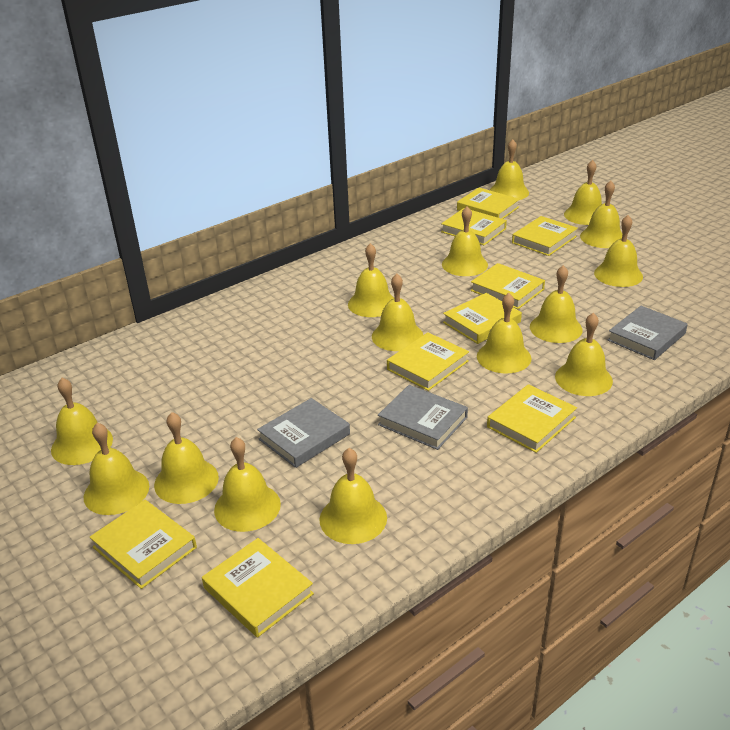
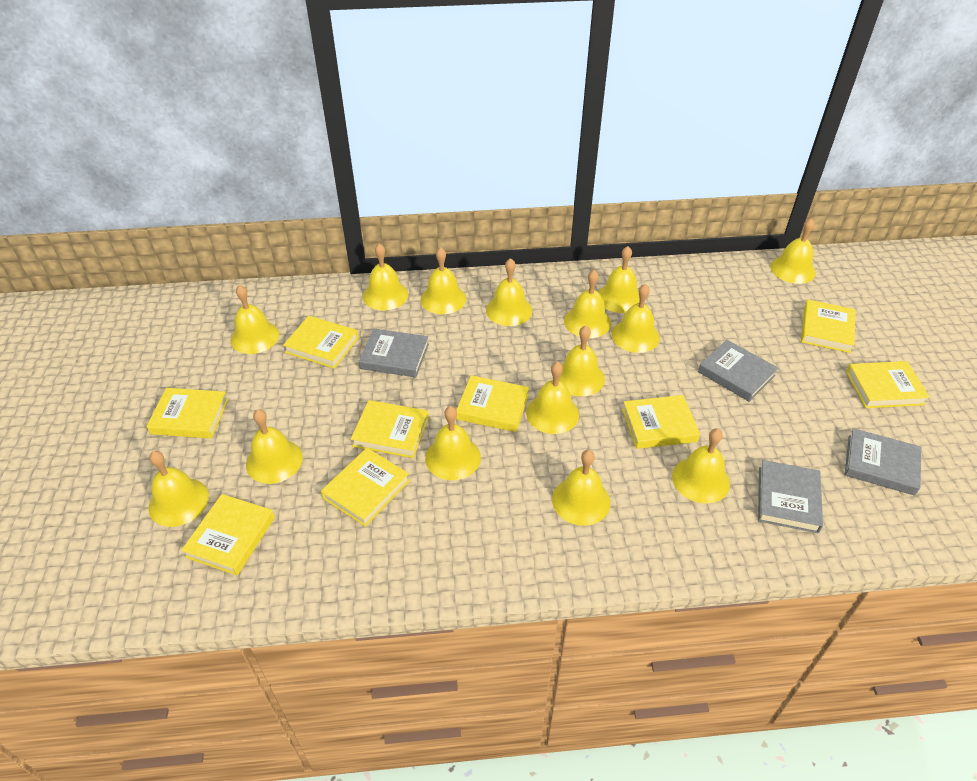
grey book: [257,398,350,468] [378,385,468,450] [608,306,688,360] = 3 -> [359,329,429,377] [698,340,778,402] [758,460,823,533] [845,428,922,496] = 4

